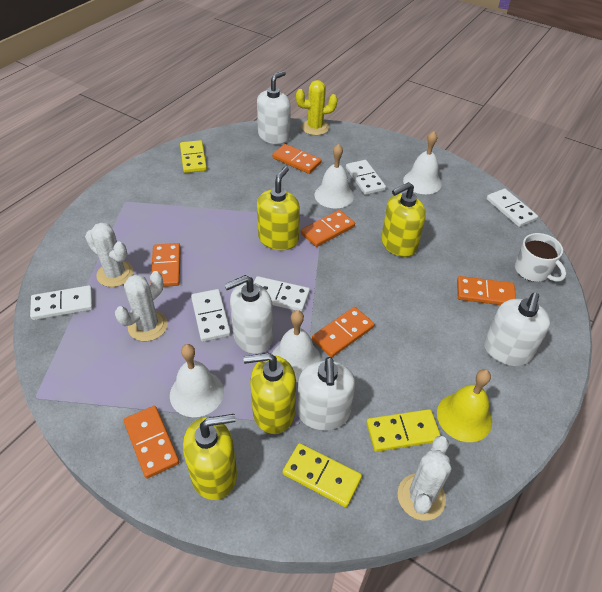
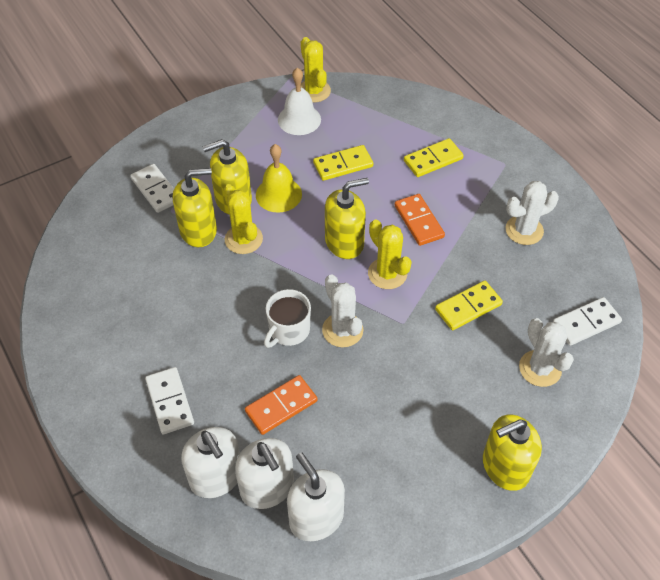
orange domino: [123,406,179,478] [150,243,181,287] [272,144,322,174] [301,210,355,247] [312,307,374,357] [457,276,516,305] = 6 -> [245,375,317,435] [394,194,445,246] = 2
white bell: [170,344,224,417] [272,310,321,382] [314,144,354,209] [403,131,442,194] = 4 -> [278,68,321,135] = 1
white domino: [30,285,93,320] [191,289,231,342] [254,276,310,312] [346,160,386,195] [486,189,538,227] = 5 -> [130,164,174,213] [145,367,194,434] [553,297,622,346] = 3
white soap dispenser: [224,275,273,354] [257,71,291,144] [297,357,355,431] [484,293,550,366] = 4 -> [181,427,240,498] [235,438,294,509] [287,452,345,541] = 3
yellow cactus: [296,80,338,135] = 1 -> [223,184,263,254] [301,37,331,102] [368,220,412,289] = 3

